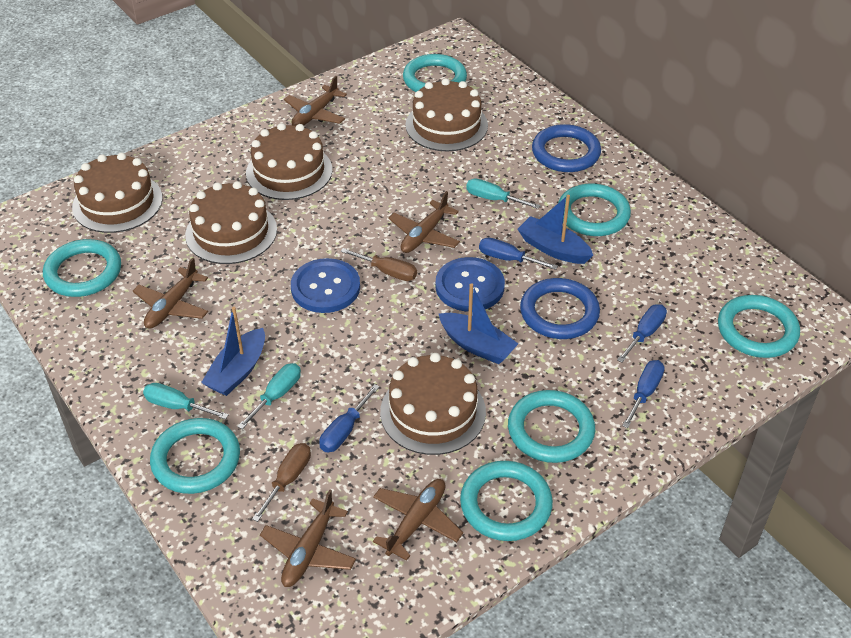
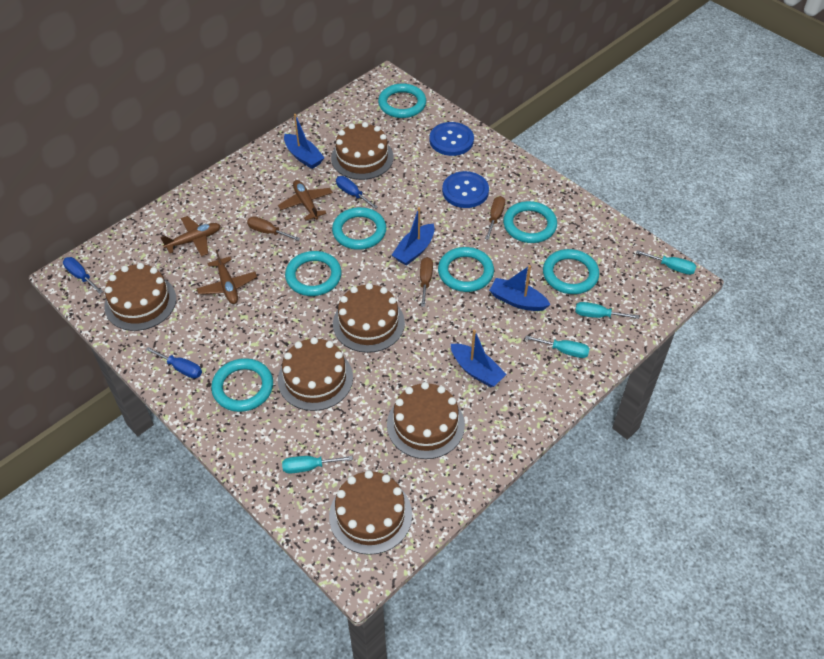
blue boat: [201,307,265,396] [439,283,518,364] [518,195,593,264] = 3 -> [284,114,325,169] [392,207,435,266] [451,330,507,387] [489,265,551,311] = 4
blue ring: [520,278,600,339] [532,124,601,172] = 2 -> none = 0
blue screwdriver: [319,384,379,452] [479,238,558,270] [617,304,667,362] [622,360,665,428] = 4 -> [63,257,103,294] [146,347,202,378] [336,176,378,209] = 3
brown cake: [72,153,163,233] [185,181,277,264] [246,123,332,200] [380,353,486,455] [405,78,488,151] = 5 -> [104,263,176,331] [278,337,353,411] [329,470,412,555] [331,122,394,180] [333,283,405,353] [387,382,465,459] = 6
brown plane: [133,258,208,329] [260,489,356,587] [284,76,347,126] [373,479,463,561] [388,191,460,253] = 5 -> [160,216,221,257] [197,250,257,304] [278,180,333,221] = 3
brown screwdriver: [252,443,311,522] [341,248,417,281] = 2 -> [247,216,300,241] [420,257,433,307] [485,196,505,240] = 3
turquoise screwdriver: [143,383,229,419] [237,363,301,429] [466,179,540,209] = 3 -> [282,456,353,474] [525,335,590,358] [575,302,639,319] [636,250,696,275] = 4

